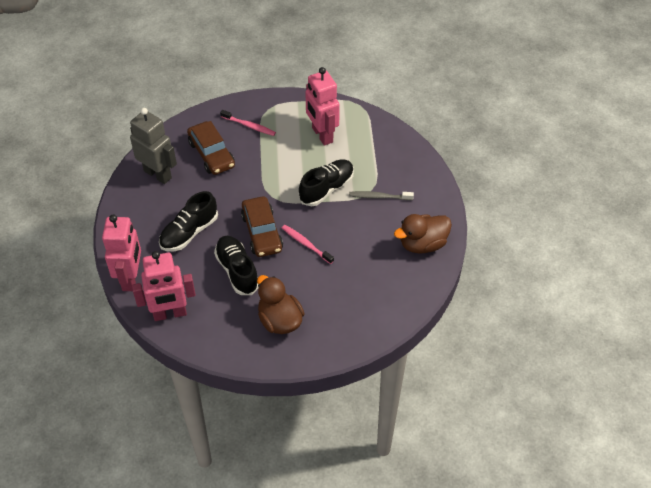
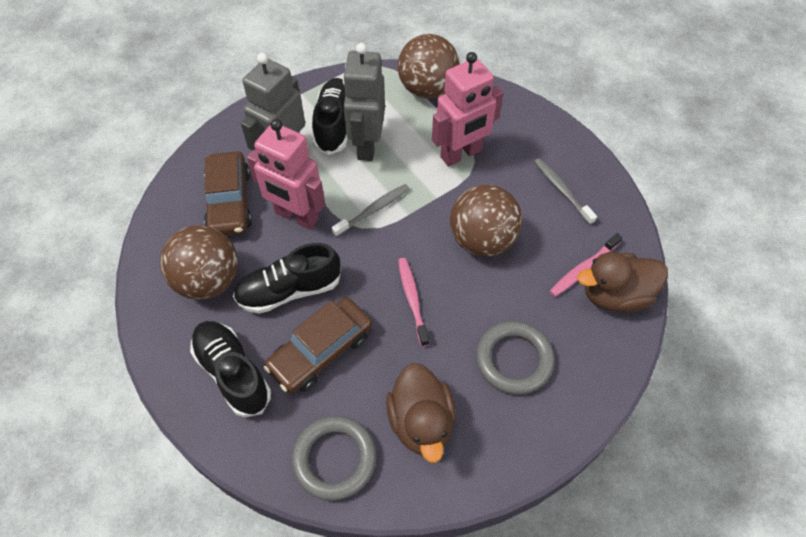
brown ball: none = 0 -> [160,225,238,300] [398,34,460,98] [450,184,522,257] = 3
grey ring: none = 0 -> [292,416,377,501] [476,321,555,395] = 2
grey robot: [130,108,177,184] = 1 -> [241,53,305,150] [343,43,385,161] = 2
grey toothbrush: [349,191,414,200] = 1 -> [332,184,409,237] [534,158,597,225] = 2
pink robot: [102,215,141,291] [132,251,196,321] [305,67,340,146] = 3 -> [247,119,325,230] [432,52,503,166] = 2

